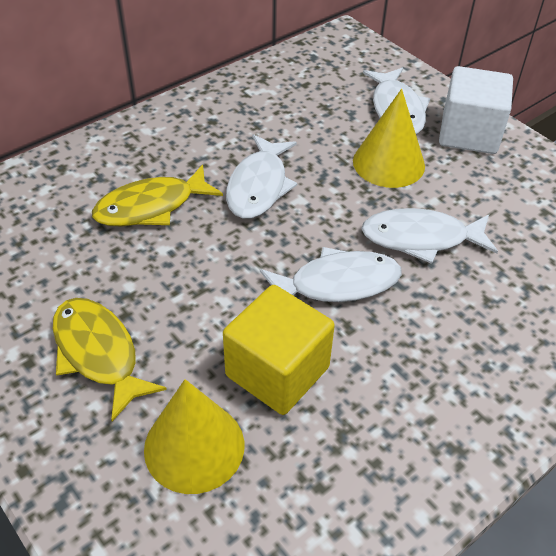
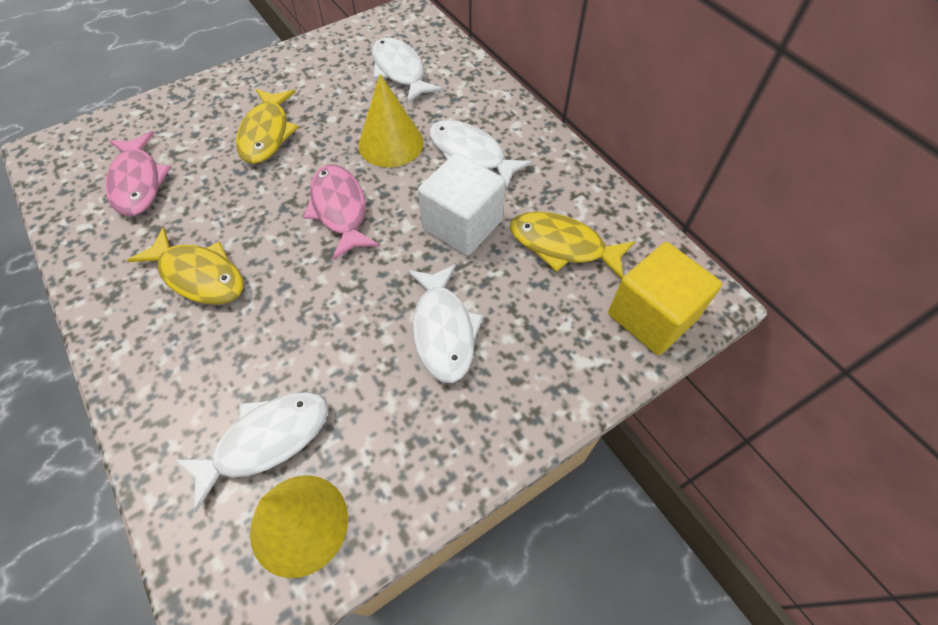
pink fish: none = 0 -> [105,131,171,216] [304,164,380,260] = 2
yellow fish: [53,298,167,421] [92,164,223,226] = 2 -> [127,227,243,305] [236,89,299,164] [510,212,635,279] = 3

